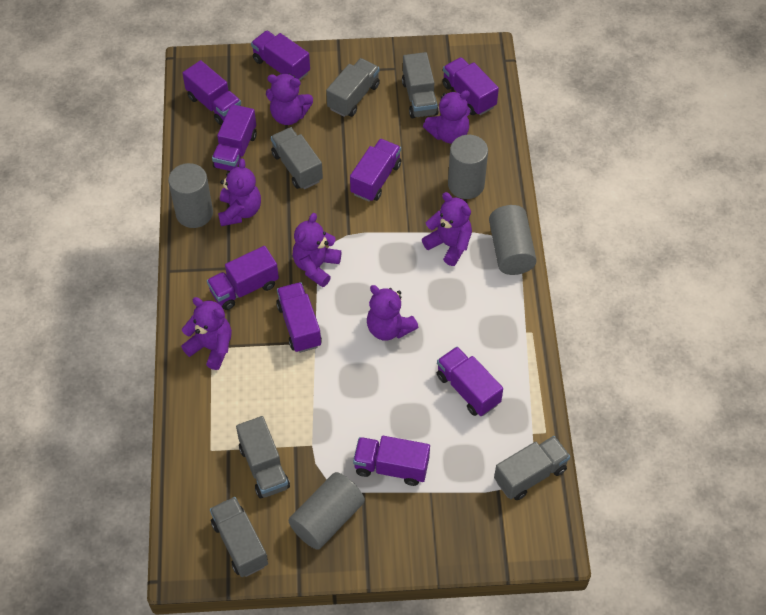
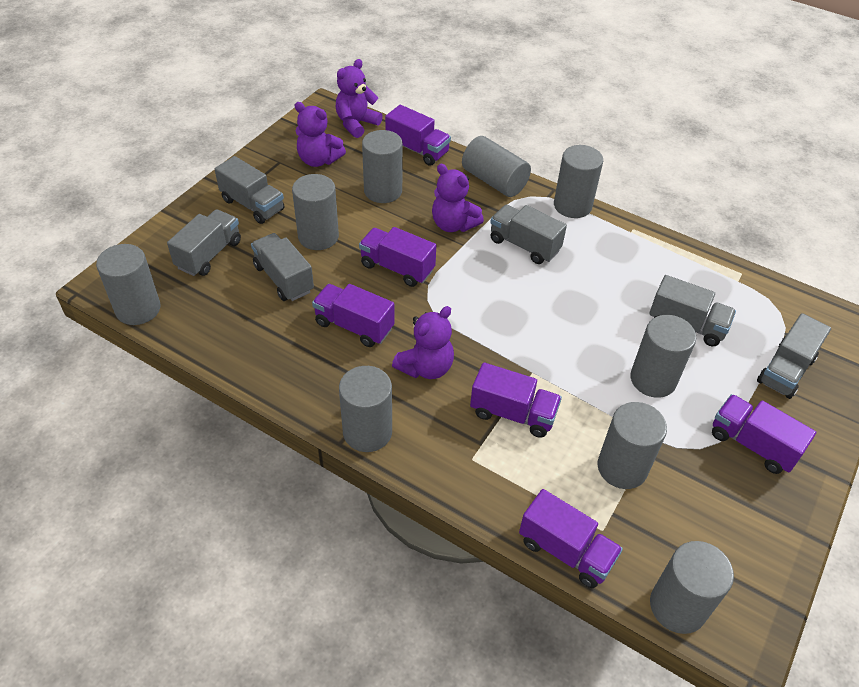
grey cylinder: [168,163,213,228] [288,472,365,550] [448,135,488,199] [489,205,537,275] = 4 -> [96,244,161,325] [292,174,339,250] [339,366,392,452] [362,130,403,203] [462,136,531,197] [554,145,603,218] [597,402,667,489] [630,315,696,398] [650,541,734,634] = 9
purple teddy bear: [181,297,232,370] [218,159,261,226] [266,74,313,125] [293,213,341,287] [367,285,418,341] [422,192,472,266] [423,90,470,143] = 7 -> [295,102,346,167] [336,59,383,138] [392,306,454,379] [432,164,484,232] = 4
purple truck: [182,60,241,125] [207,246,279,310] [212,104,257,171] [251,31,310,81] [276,282,322,353] [350,139,401,202] [353,436,430,486] [437,347,503,416] [442,57,499,115] = 9 -> [312,284,394,347] [359,227,436,287] [385,105,451,166] [470,362,562,438] [519,489,623,588] [712,394,816,474] = 6

